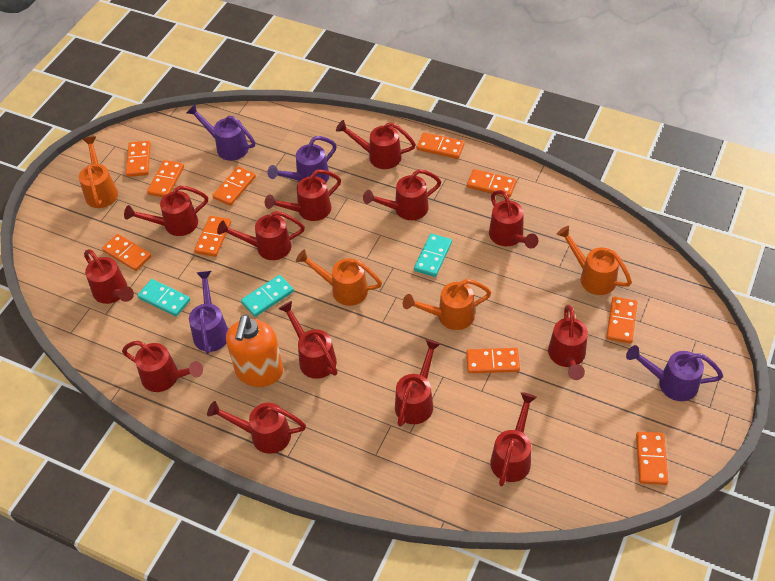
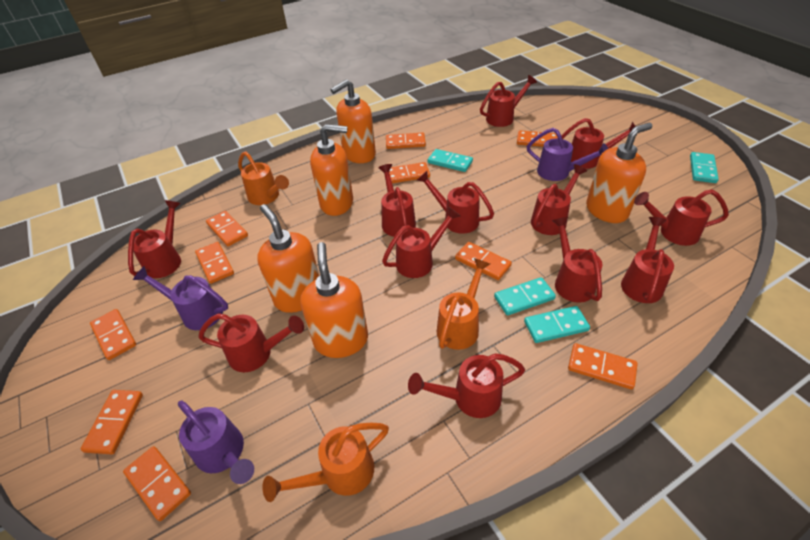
orange soap dispenser: [226,314,283,387] = 1 -> [257,204,320,313] [300,242,368,358] [310,124,353,216] [330,79,376,163] [586,123,652,223] = 5
orange watering can: [79,137,118,208] [296,249,382,306] [403,279,491,330] [556,226,632,295] = 4 -> [238,151,289,205] [262,423,389,502] [437,258,490,350] = 3
purple watering can: [187,104,255,161] [189,271,228,354] [267,136,337,182] [626,345,723,401] = 4 -> [133,266,228,330] [178,400,254,484] [527,128,608,181] = 3
red watering can: [84,249,134,304] [122,341,203,392] [124,186,208,236] [207,401,306,454] [217,211,305,260] [265,170,341,221] [278,301,338,379] [336,120,416,169] [363,169,441,220] [395,339,441,427] [489,190,539,249] [490,392,537,487] [548,305,588,380] = 13 -> [128,200,181,278] [198,313,304,372] [378,164,416,237] [382,207,461,278] [408,353,525,418] [417,171,494,234] [480,75,537,127] [531,164,587,235] [552,217,602,303] [561,118,636,169] [621,217,674,303] [634,189,729,246] = 12
turquoise domino: [137,279,190,316] [241,275,294,317] [414,234,452,277] = 3 -> [428,149,473,172] [494,277,556,315] [524,306,590,343] [690,152,719,183] = 4

